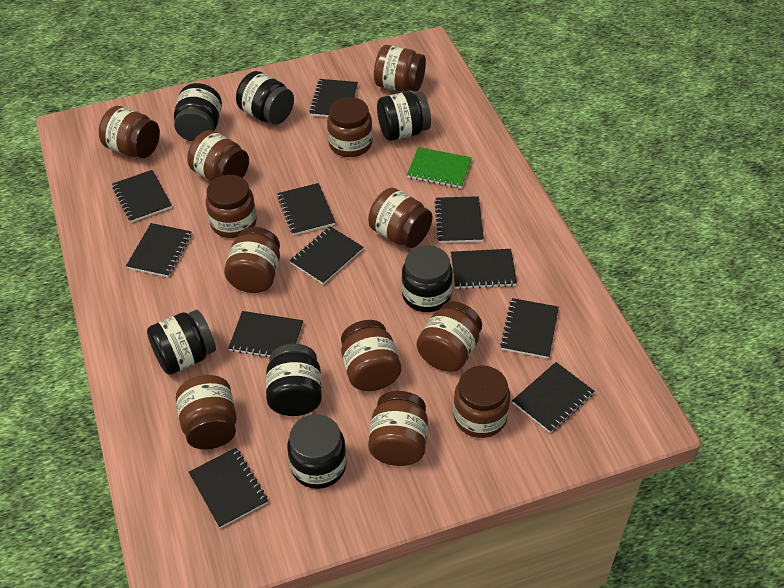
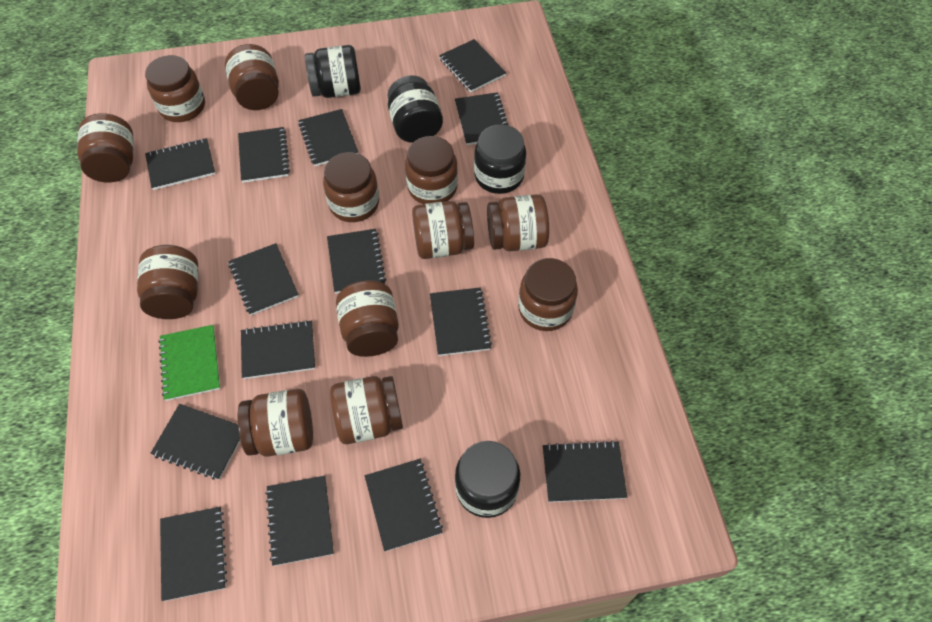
black jar: [147,310,216,375] [174,83,222,142] [236,71,294,125] [266,344,322,416] [287,414,347,489] [377,92,431,141] [402,245,453,312] = 7 -> [305,45,361,98] [388,76,443,143] [455,441,520,518] [474,124,526,194] = 4
black notebook: [112,170,172,222] [126,223,192,277] [189,448,268,528] [229,311,303,357] [277,183,335,235] [290,226,363,285] [309,79,358,117] [434,196,484,243] [451,249,517,289] [500,298,559,359] [512,362,594,433] = 11 -> [145,138,215,190] [150,404,240,480] [160,507,228,601] [228,243,299,315] [238,127,290,183] [241,320,315,379] [265,476,334,566] [298,109,358,166] [327,229,386,294] [365,459,443,552] [430,287,492,356] [439,39,506,92] [455,92,508,145] [543,440,627,502] = 14

